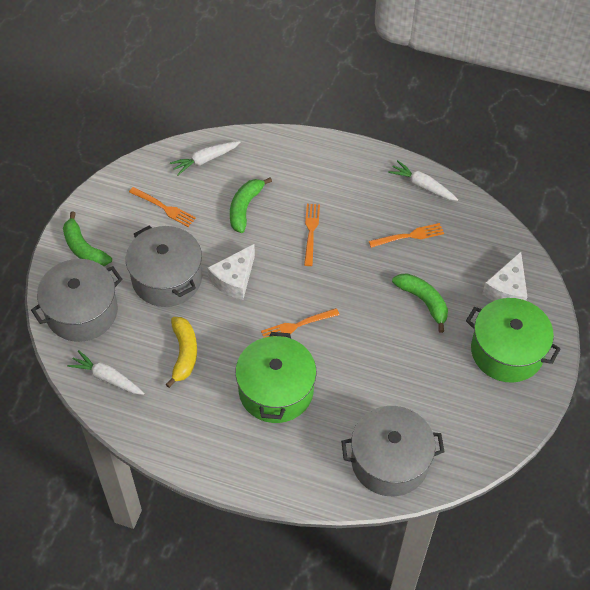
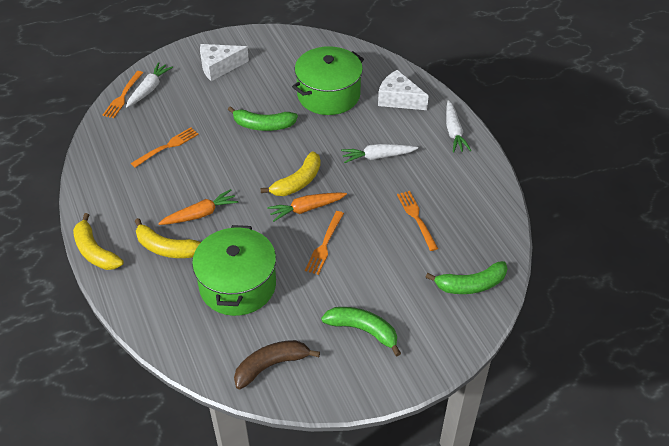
brown banana: none = 0 -> [234,340,320,389] = 1
grey pot: [31,259,122,342] [126,225,202,307] [341,406,444,496] = 3 -> none = 0
orange carrot: none = 0 -> [158,189,239,225] [267,192,347,222] = 2
yellow banana: [166,317,197,388] = 1 -> [73,213,124,270] [135,218,201,258] [260,151,320,196] = 3

